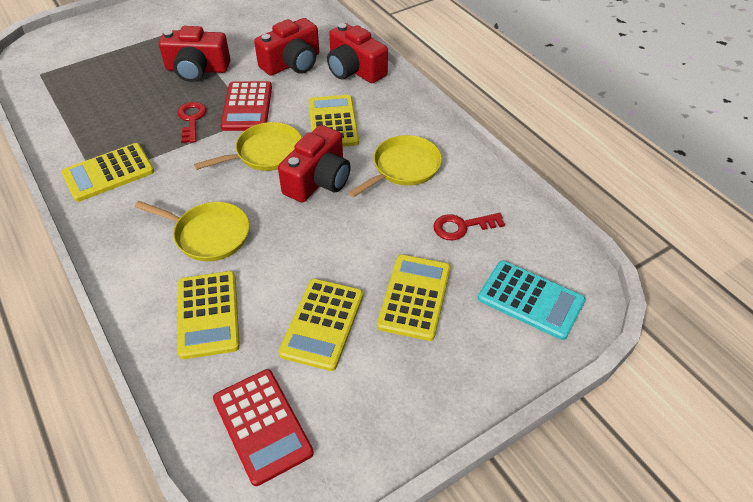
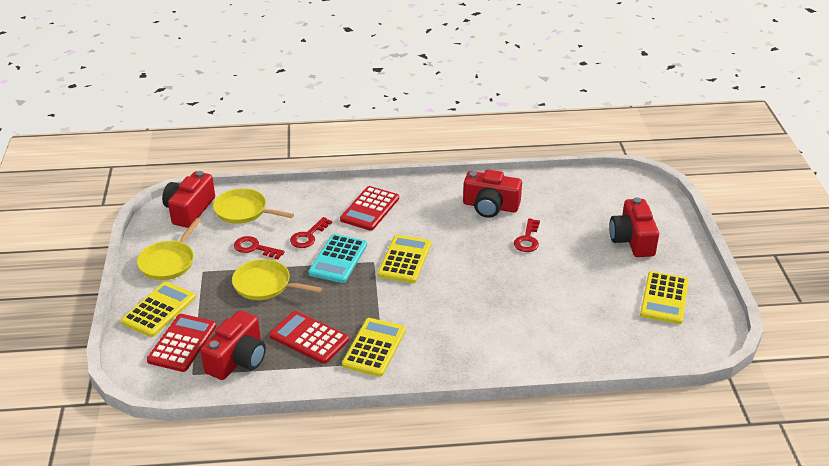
red calculator: [213,369,314,486] [221,81,272,131] = 2 -> [147,314,216,372] [270,311,349,364] [340,186,399,231] = 3
red key: [177,102,206,143] [433,213,505,240] = 2 -> [234,236,285,259] [290,217,332,248] [514,218,540,252] = 3
yellow calculator: [62,143,154,202] [178,271,240,359] [278,279,363,371] [309,95,359,147] [377,254,451,341] = 5 -> [121,282,196,337] [342,318,406,377] [378,235,431,283] [640,271,689,324] = 4

